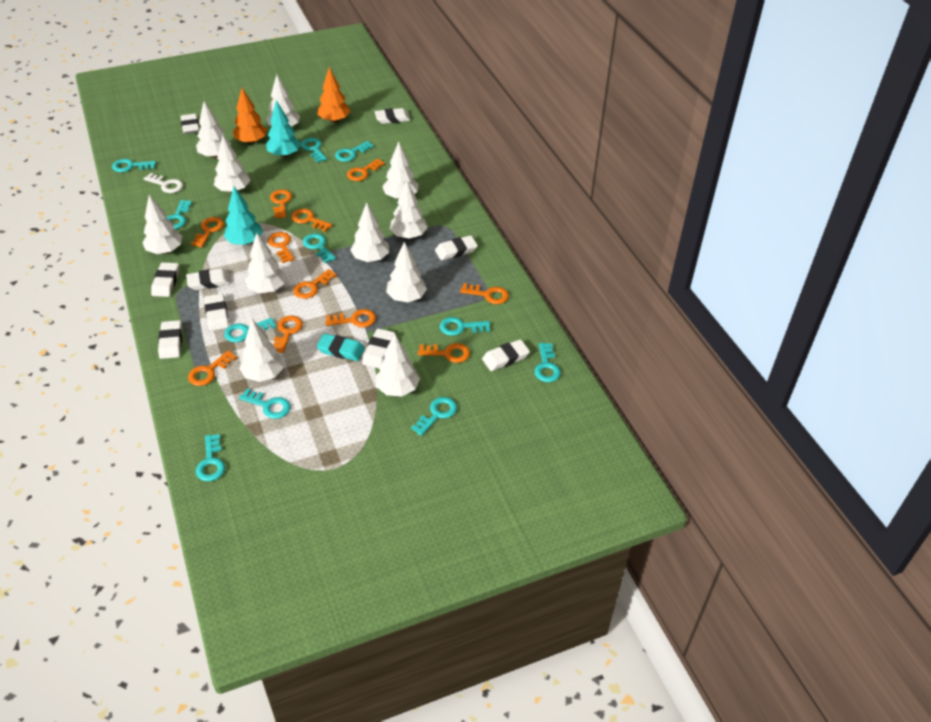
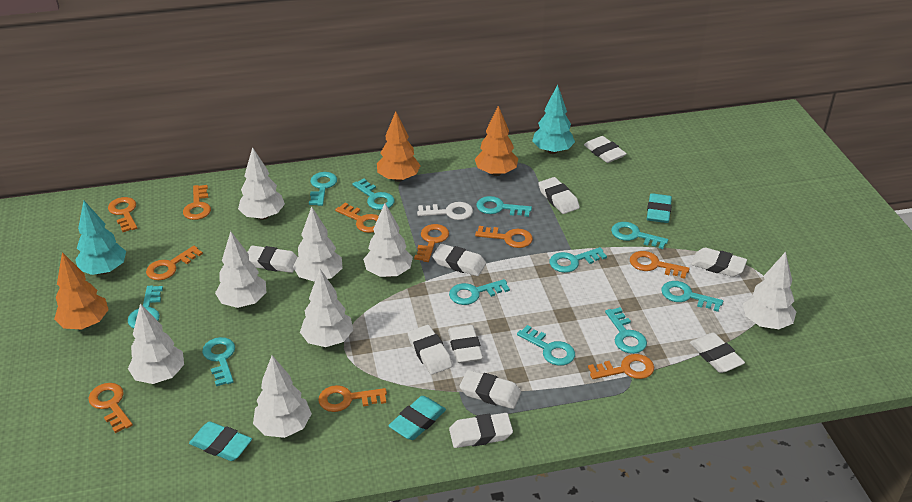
orange key: [188,350,237,386] [191,217,224,247] [268,232,295,263] [270,190,292,218] [274,315,303,353] [291,209,332,232] [293,269,337,299] [325,309,376,328] [347,159,385,181] [418,343,470,363] [460,283,509,304] = 11 -> [89,383,133,433] [108,197,137,232] [146,246,203,280] [183,185,211,220] [318,385,387,412] [335,203,379,233] [414,224,449,262] [475,226,533,248] [588,354,654,379] [630,251,690,279] = 10
orange tree: [233,88,267,144] [317,67,350,123] = 2 -> [54,252,109,329] [377,111,421,182] [475,106,518,176] = 3
turquoise eraser: [316,333,365,361] = 1 -> [189,421,252,461] [388,396,446,440] [647,193,672,223] = 3
white eraser: [151,262,179,297] [158,320,182,359] [181,113,200,134] [186,268,231,290] [204,293,229,331] [362,328,395,368] [375,108,411,124] [435,235,478,260] [482,339,530,371] = 9 -> [247,245,298,273] [408,325,453,375] [432,244,486,276] [448,325,483,363] [449,413,513,448] [459,370,521,409] [538,177,580,214] [584,136,627,163] [690,333,745,373] [691,248,747,277] = 10
white tree: [142,195,182,254] [196,102,231,158] [214,135,250,193] [239,319,284,382] [245,233,286,293] [266,75,300,127] [350,203,389,262] [376,333,420,396] [382,142,419,199] [386,242,427,302] [390,180,428,239] = 11 -> [128,303,184,384] [215,231,267,308] [238,147,285,220] [253,355,312,438] [293,206,343,282] [300,269,353,347] [363,203,413,277] [743,252,796,329] = 8

